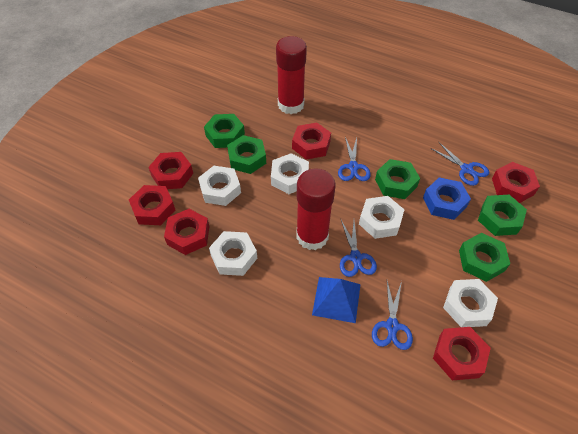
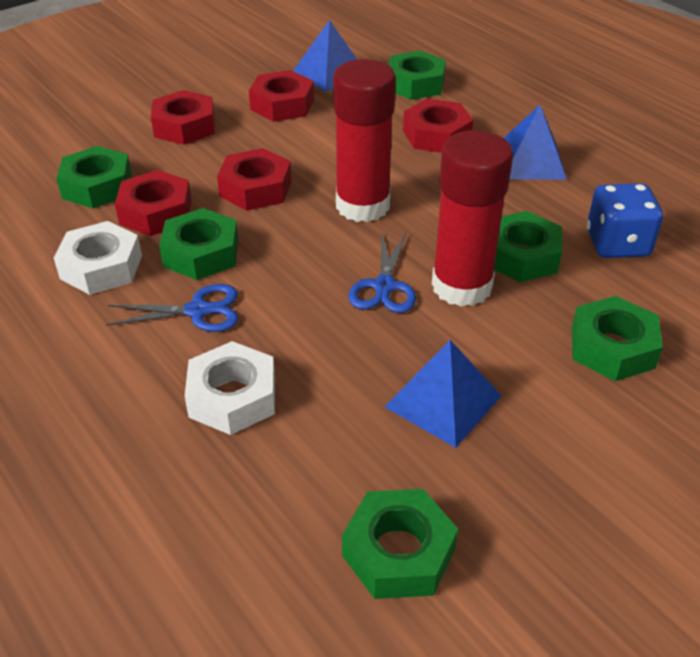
blue dice: none = 0 -> [587,183,663,258] = 1
blue nut: [423,177,471,220] = 1 -> none = 0
blue pyramid: [312,277,361,323] = 1 -> [293,20,357,92] [385,340,501,448] [504,105,567,180] = 3
blue scissors: [338,137,371,181] [340,220,377,277] [372,281,413,350] [430,142,489,186] = 4 -> [106,284,238,332] [348,233,416,313] = 2
green nut: [204,114,245,148] [227,135,266,174] [375,159,420,199] [459,233,510,282] [478,195,527,236] = 5 -> [56,146,132,208] [159,208,239,280] [342,489,458,599] [388,51,446,100] [494,211,562,282] [572,296,663,381] = 6
red nut: [129,185,175,225] [148,152,193,189] [164,209,209,255] [292,123,331,160] [433,327,491,380] [492,162,540,203] = 6 -> [115,170,192,236] [151,90,215,145] [217,148,292,211] [249,70,314,122] [403,99,473,153] = 5
white nut: [198,166,241,206] [209,231,257,276] [271,153,309,194] [359,196,405,239] [443,279,498,327] = 5 -> [54,221,142,295] [185,341,275,435] = 2

